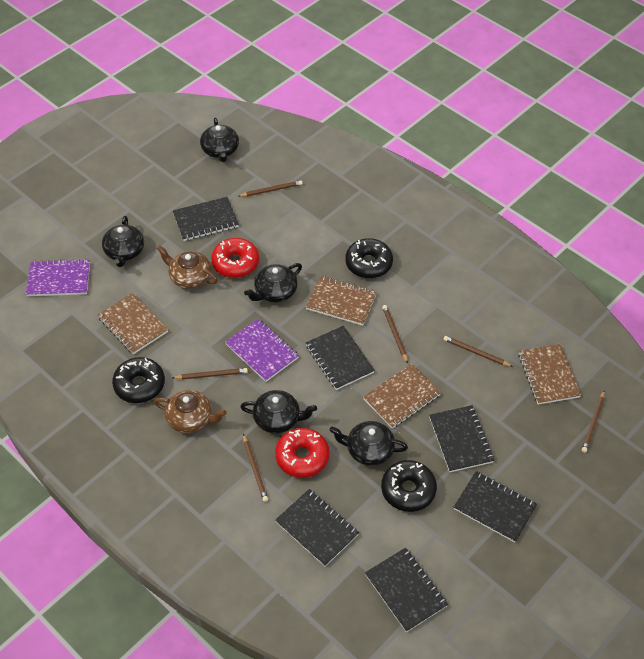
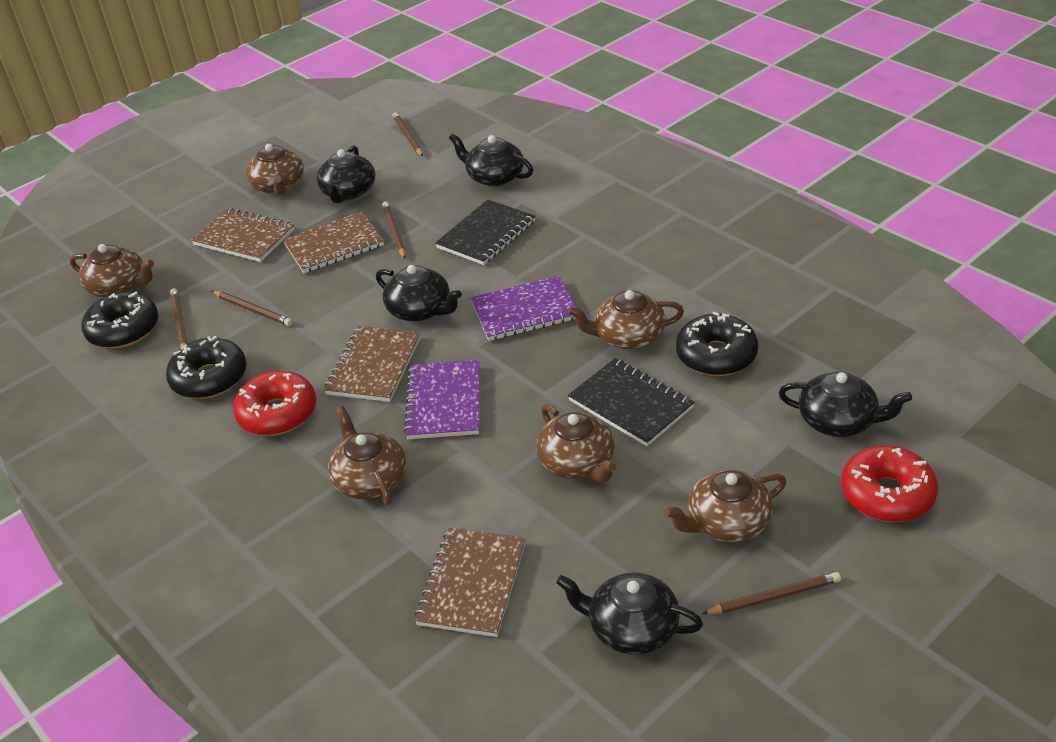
black notebook: [173,197,239,241] [275,489,359,567] [306,326,375,390] [365,548,448,632] [429,405,494,472] [454,471,537,543] = 6 -> [435,199,535,265] [568,358,694,446] = 2
brown pencil: [172,368,248,380] [239,181,303,197] [243,434,268,502] [382,305,408,364] [444,336,513,367] [582,390,605,453] = 6 -> [170,288,187,347] [212,291,292,326] [382,201,406,259] [393,112,423,157] [702,572,841,615] = 5
brown teapot: [154,390,227,433] [157,245,218,289] = 2 -> [70,244,154,297] [246,142,304,195] [328,406,407,505] [536,404,616,482] [568,290,684,349] [664,469,786,542] = 6

